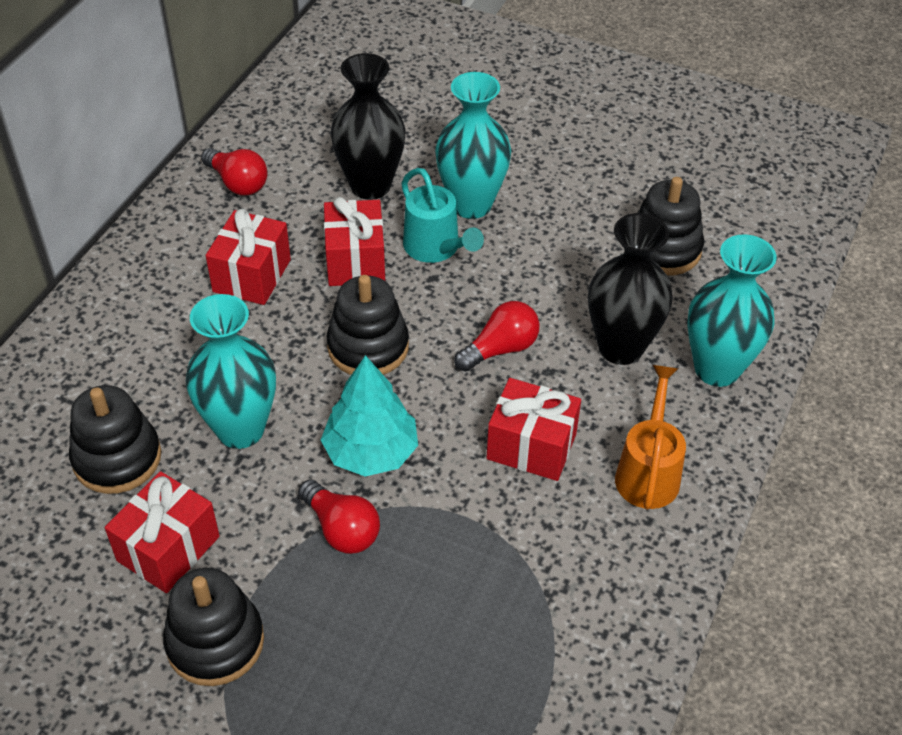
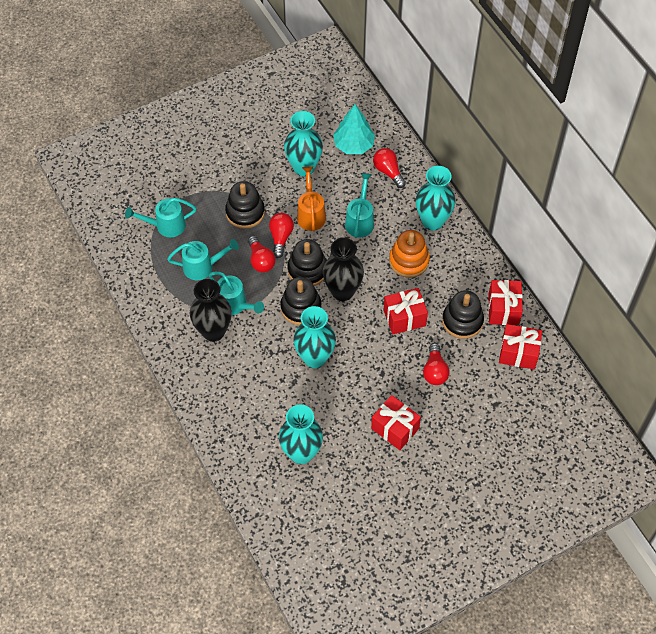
orange stacking toy: none = 0 -> [389,230,430,278] = 1
red light bulb: [201,148,267,195] [298,480,380,554] [454,301,540,372] = 3 -> [248,236,276,273] [269,213,294,258] [373,148,406,188] [423,343,450,385] = 4
turquoise vase: [186,294,276,449] [435,72,511,219] [688,234,777,387] = 3 -> [279,404,323,464] [284,111,323,176] [293,306,336,368] [416,166,456,230] = 4
turquoise watering can: [401,168,484,263] = 1 -> [125,198,197,237] [167,239,239,280] [209,272,264,315] [345,173,374,238] = 4

